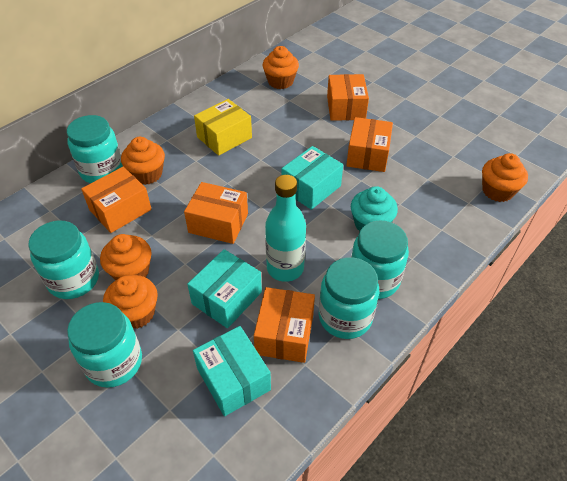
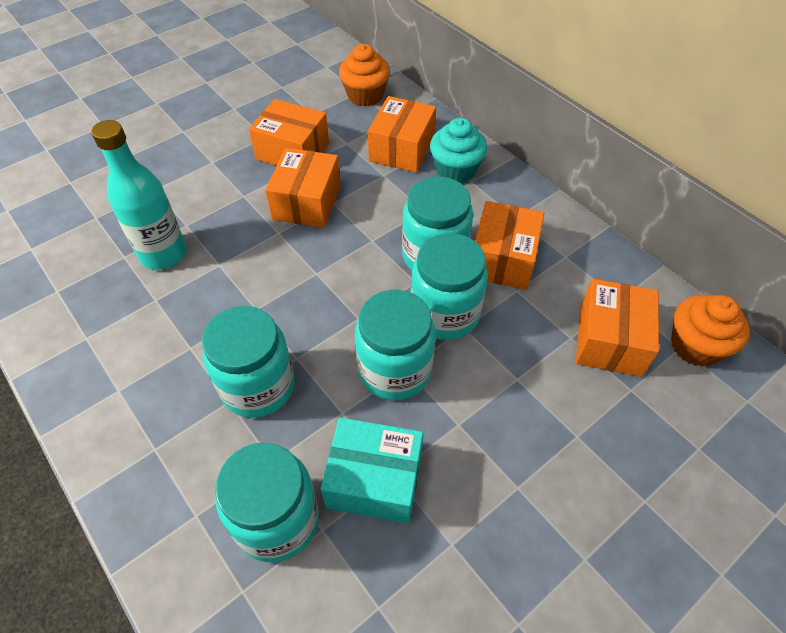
orange cupcake: [100,234,151,280] [103,275,158,329] [121,137,165,185] [263,46,299,89] [482,153,528,202] = 5 -> [339,44,390,106] [671,295,750,367] = 2
turquoise box: [187,249,262,328] [193,326,271,416] [282,146,343,210] = 3 -> [321,417,423,524] = 1
yellow box: [194,99,252,156] = 1 -> none = 0

